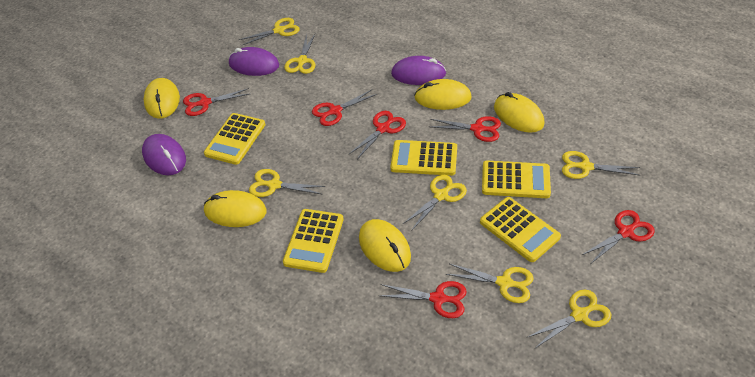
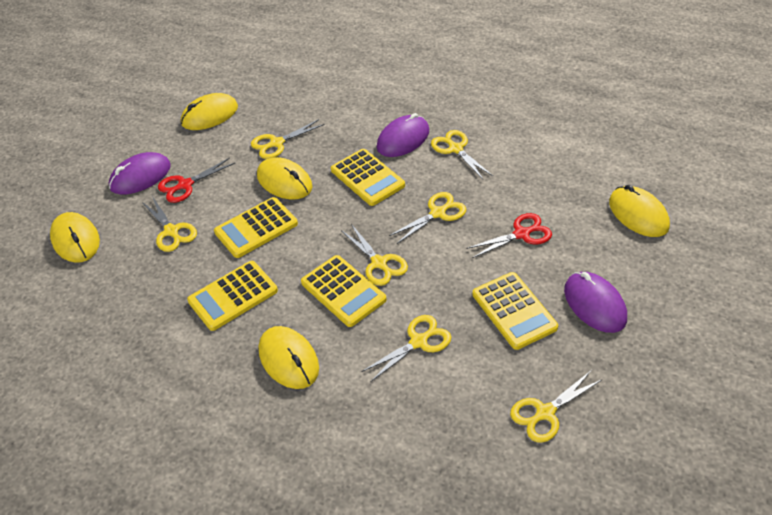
red scissors: [183,88,249,116] [312,89,377,126] [349,111,406,159] [380,281,467,318] [429,116,501,142] [582,210,655,263] = 6 -> [158,158,235,203] [466,213,552,258] = 2

